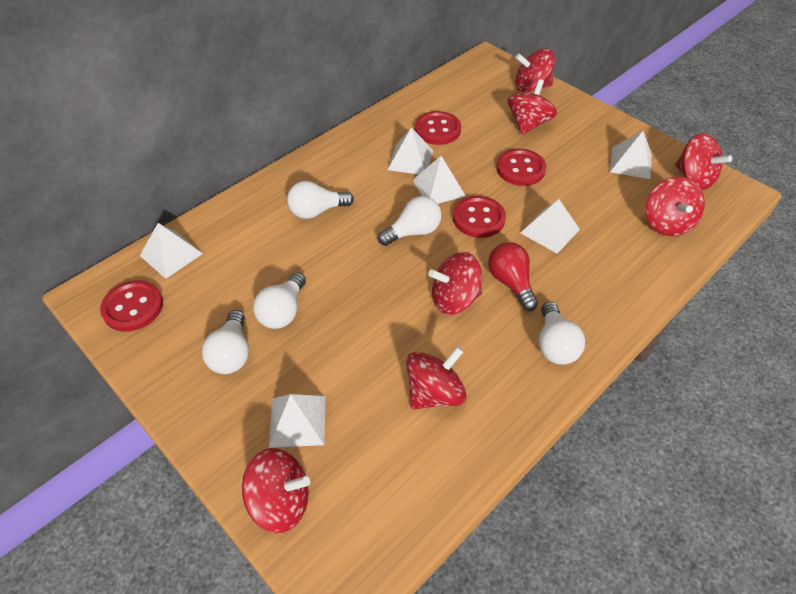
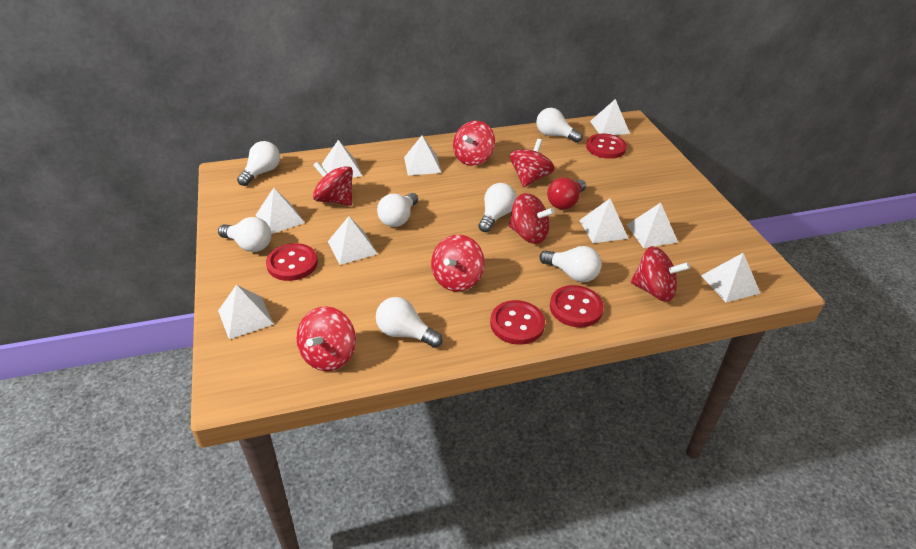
white light bulb: [202,310,249,374] [253,272,306,329] [287,181,354,219] [378,196,442,246] [539,302,585,365] = 5 -> [218,217,271,252] [237,141,280,186] [376,297,443,348] [377,193,418,227] [478,183,517,232] [536,108,583,143] [539,246,602,282] = 7
white pyramid: [140,223,203,279] [269,394,325,448] [388,127,433,175] [413,156,466,204] [521,199,580,254] [610,131,652,179] = 6 -> [218,285,274,339] [256,188,305,234] [322,140,362,178] [328,216,377,265] [404,136,442,176] [579,199,628,243] [590,99,630,135] [627,202,678,248] [701,253,760,302] = 9

